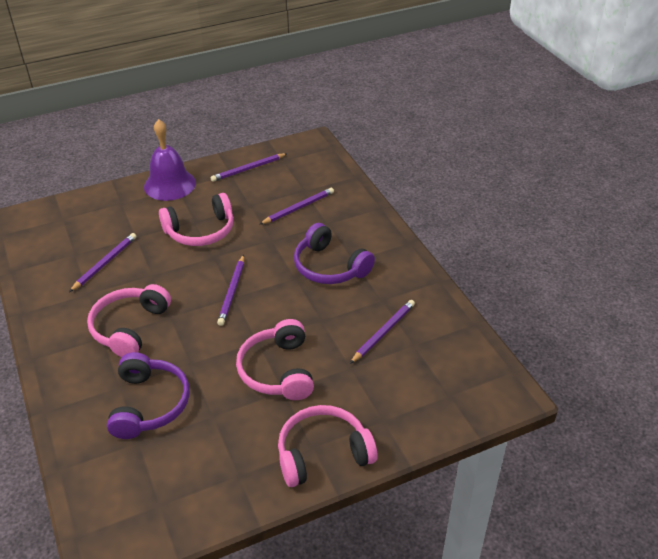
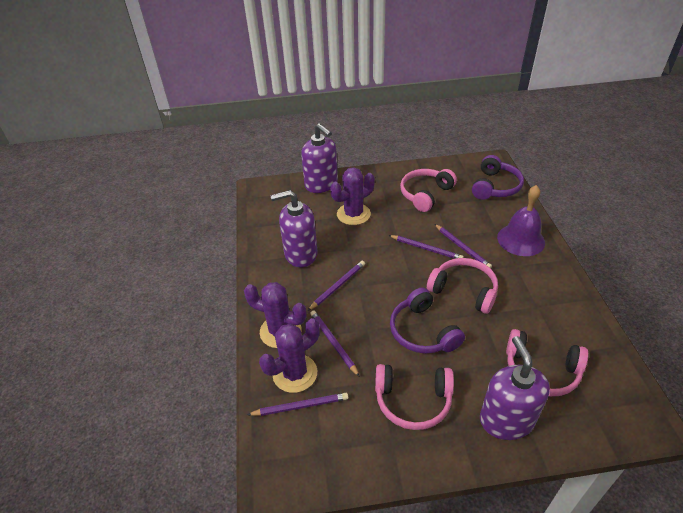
purple cactus: none = 0 -> [244,282,307,348] [259,318,320,393] [330,167,375,225] = 3
purple soap dispenser: none = 0 -> [271,190,318,267] [301,123,338,193] [480,336,550,440] = 3

